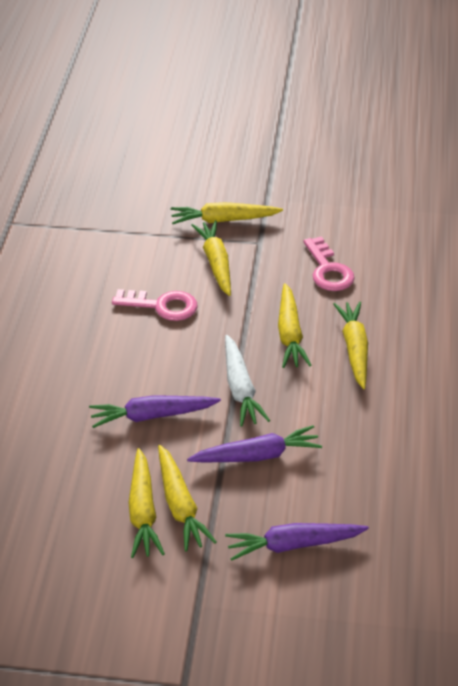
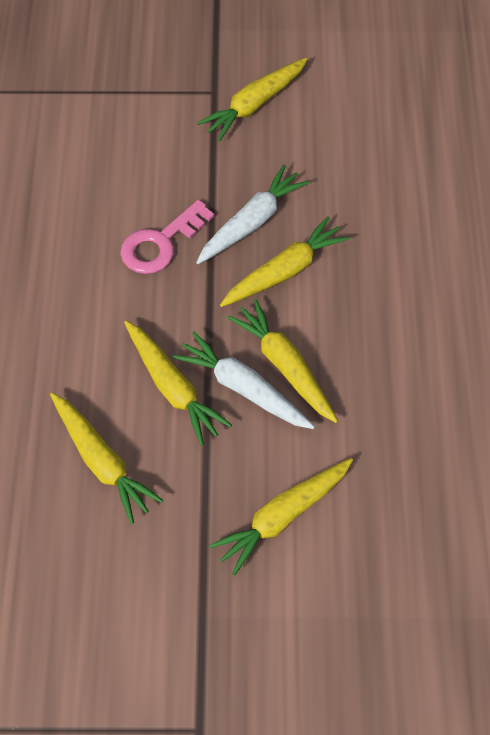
pink key: [112,289,197,321] [303,236,355,291] = 2 -> [120,200,214,274] = 1
purple carrot: [89,395,221,428] [187,425,322,462] [225,523,369,561] = 3 -> none = 0
white carrot: [225,335,270,426] = 1 -> [172,331,315,429] [196,164,309,264] = 2

